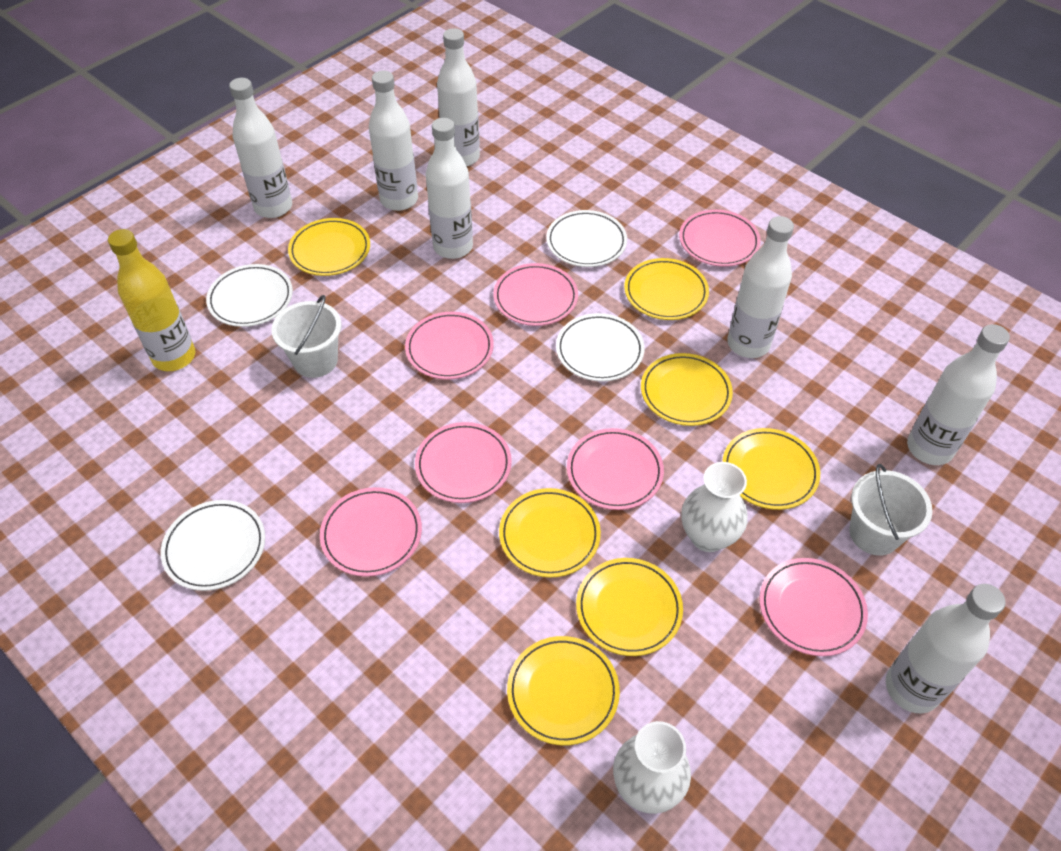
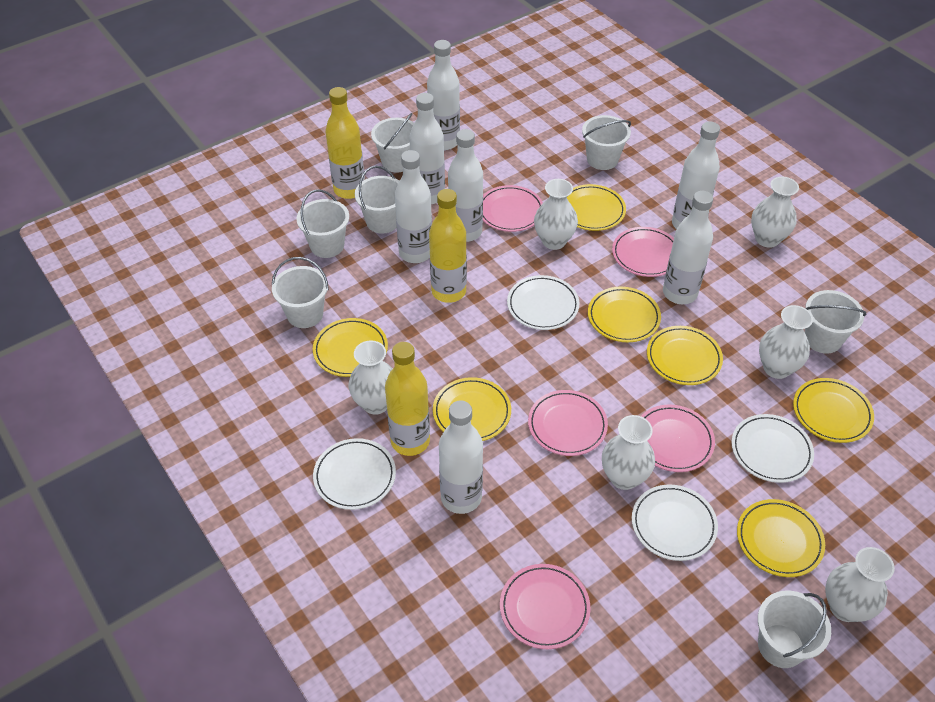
pink plate: [320,487,422,577] [405,312,494,380] [415,422,512,503] [493,263,578,326] [567,428,664,510] [679,210,761,267] [759,558,868,656] = 7 -> [483,185,543,232] [500,564,591,649] [528,390,608,456] [612,227,674,277] [641,405,715,472] = 5
white bucket: [271,295,341,378] [849,464,933,556] = 2 -> [272,257,329,328] [296,189,349,258] [355,166,399,234] [371,113,414,173] [582,115,631,170] [758,591,831,668] [805,290,866,354] = 7
white vase: [613,721,691,814] [681,462,748,552] = 2 -> [349,340,393,415] [534,179,578,250] [602,415,655,490] [751,177,799,248] [759,305,813,379] [825,547,895,622] = 6
yellow bottle: [108,229,196,371] = 1 -> [325,87,365,199] [385,342,430,456] [429,189,467,303] = 3

